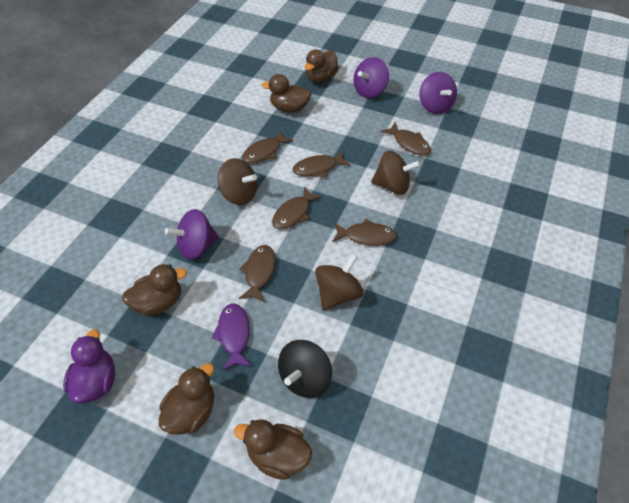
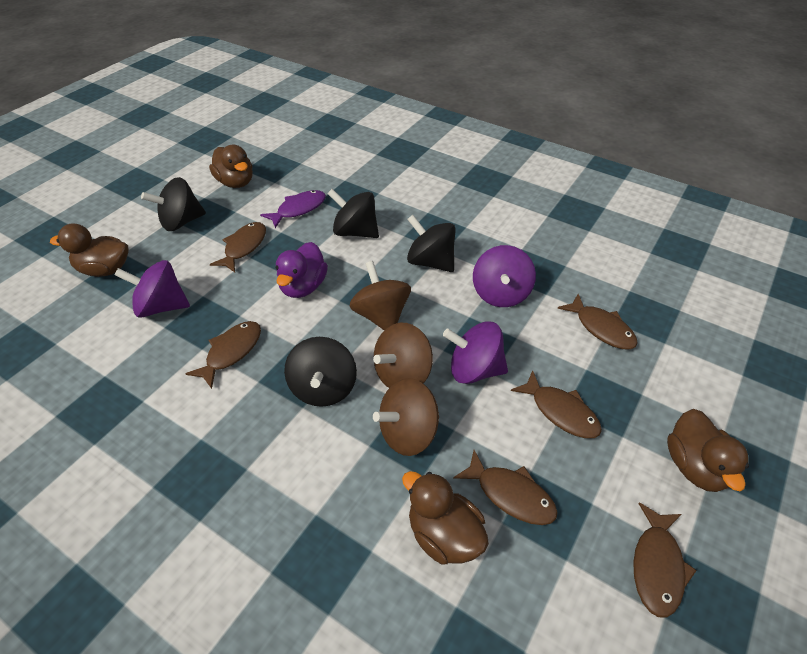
black spinning top: [278,340,332,398] = 1 -> [141,177,206,231] [284,337,357,407] [327,189,379,238] [407,215,456,272] = 4
brown duck: [122,264,187,316] [159,363,214,435] [234,419,312,480] [262,74,312,112] [305,49,339,83] = 5 -> [50,223,129,277] [209,145,253,188] [402,471,489,564] [667,409,749,492] = 4

